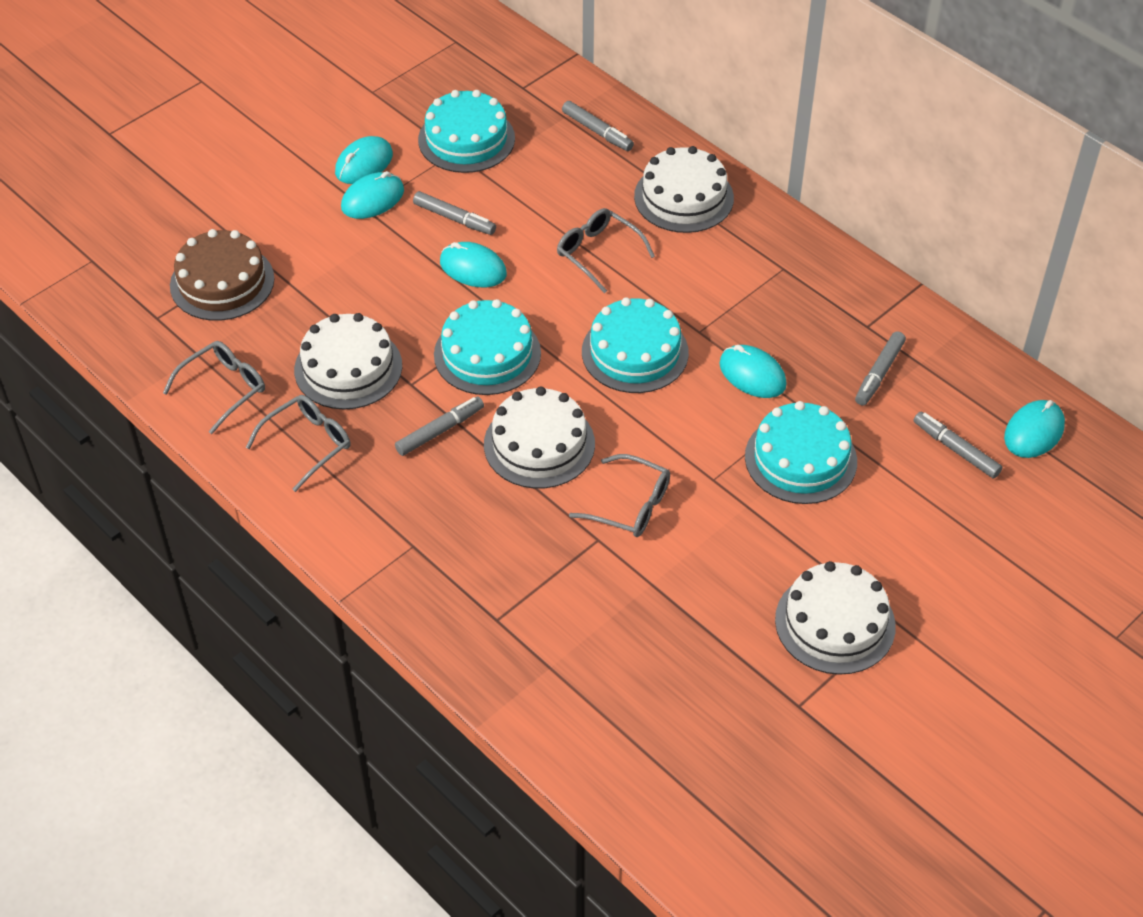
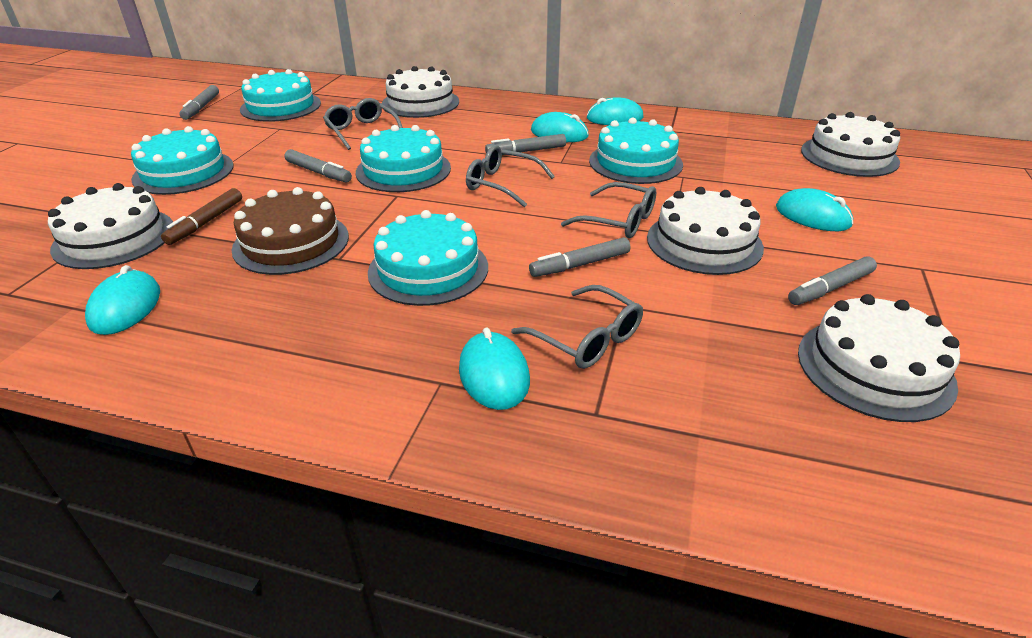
brown marker: none = 0 -> [161,188,242,245] = 1
turquoise cake: [418,90,515,173] [434,299,541,395] [582,297,689,393] [745,401,857,504] = 4 -> [131,126,234,195] [240,69,321,122] [356,125,451,192] [368,210,488,306] [589,118,683,184] = 5
white cake: [294,313,402,410] [484,387,595,489] [634,146,734,233] [775,561,896,675] = 4 -> [48,183,173,269] [382,66,459,118] [647,187,764,275] [798,294,960,422] [801,112,900,177] = 5

